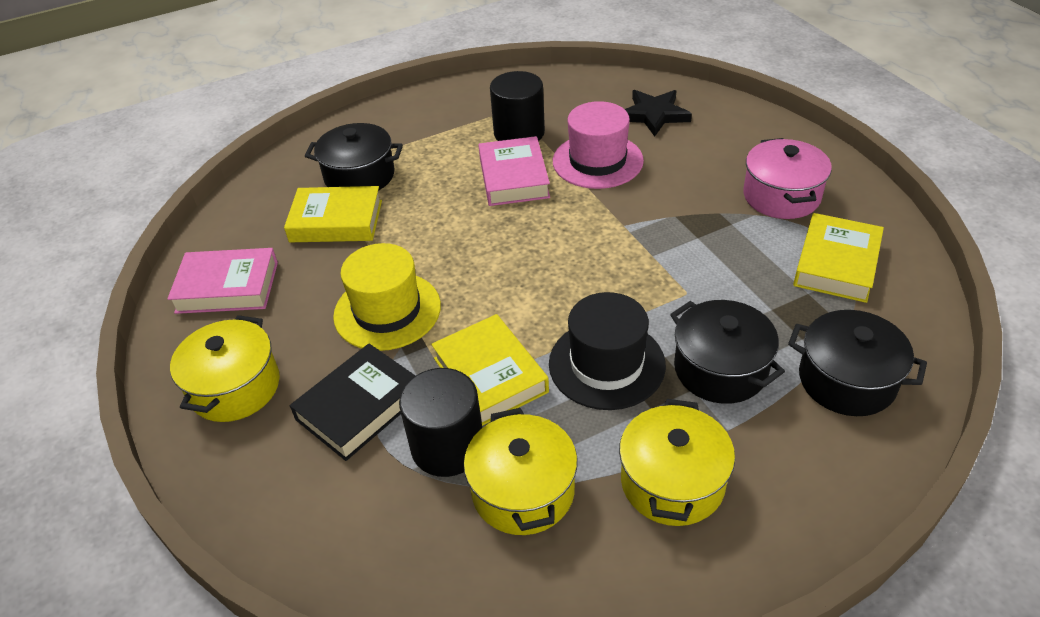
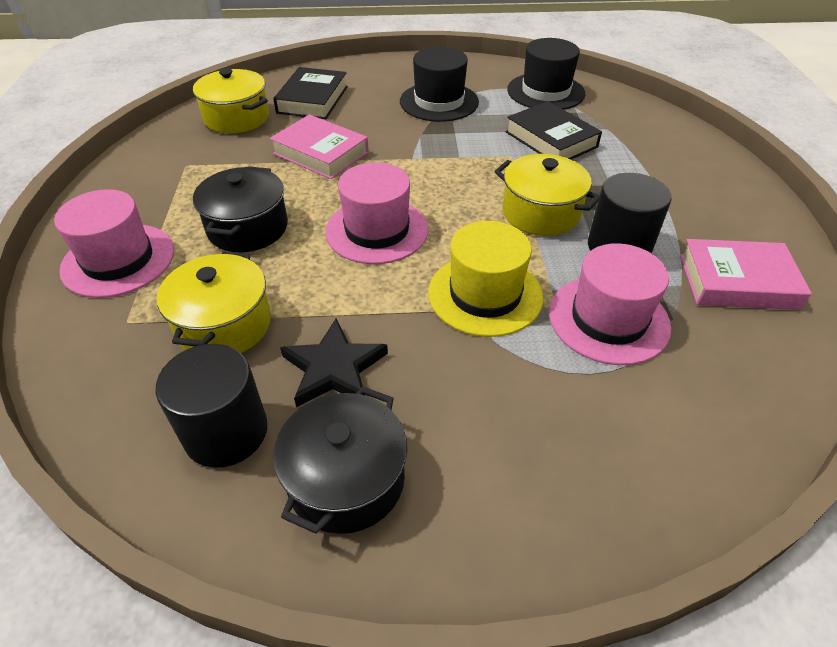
black book: [290,344,415,461] = 1 -> [273,67,348,119] [506,101,602,159] = 2
black hat: [549,292,666,410] = 1 -> [400,47,479,122] [507,38,585,110] = 2
black pot: [305,123,403,191] [670,300,785,404] [788,310,927,416] = 3 -> [193,166,288,252] [273,386,407,534] = 2
pink hat: [553,101,644,189] = 1 -> [54,189,174,298] [325,162,428,264] [549,243,671,365] = 3
pink pot: [743,138,832,219] = 1 -> none = 0
yellow book: [284,186,382,242] [431,314,549,426] [793,213,884,303] = 3 -> none = 0

